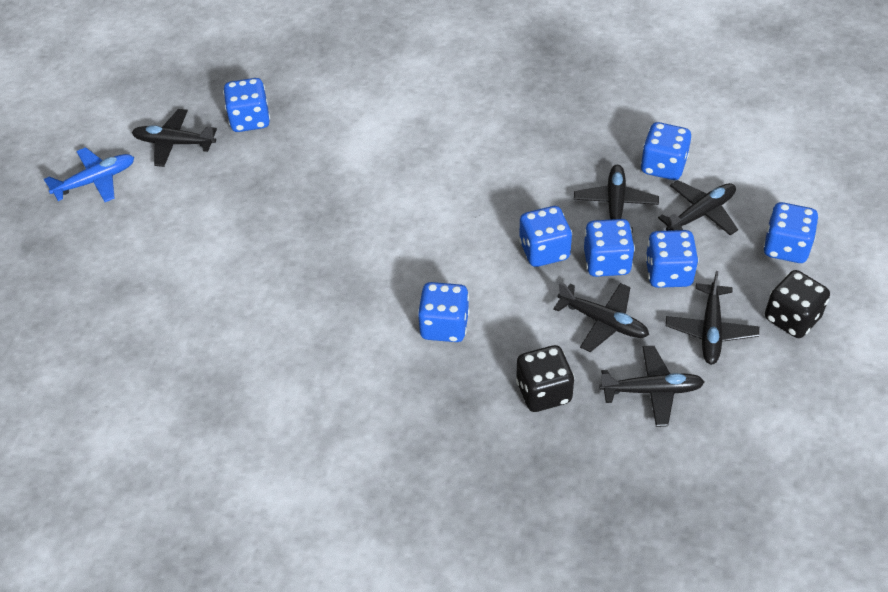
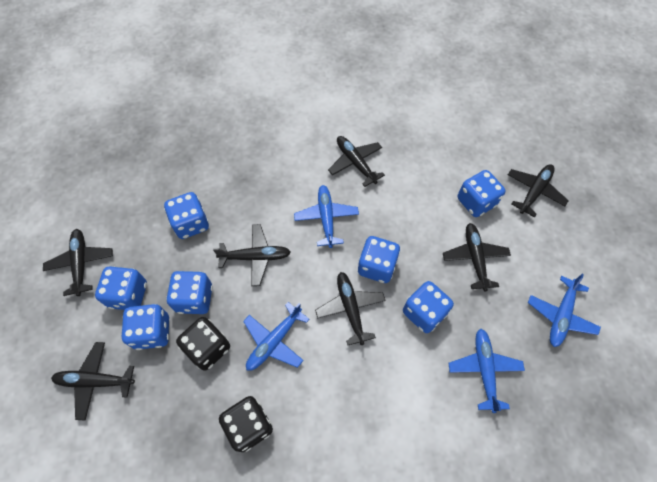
black plane: [132,109,217,167] [553,282,649,352] [574,165,659,233] [599,346,704,427] [658,180,738,236] [666,271,759,365] = 6 -> [43,229,113,296] [51,342,135,420] [213,224,291,286] [315,272,386,345] [328,136,385,187] [443,223,511,291] [508,164,569,218] = 7
blue plane: [44,147,134,202] = 1 -> [243,302,310,371] [294,185,359,248] [448,328,525,413] [528,274,601,347] = 4

